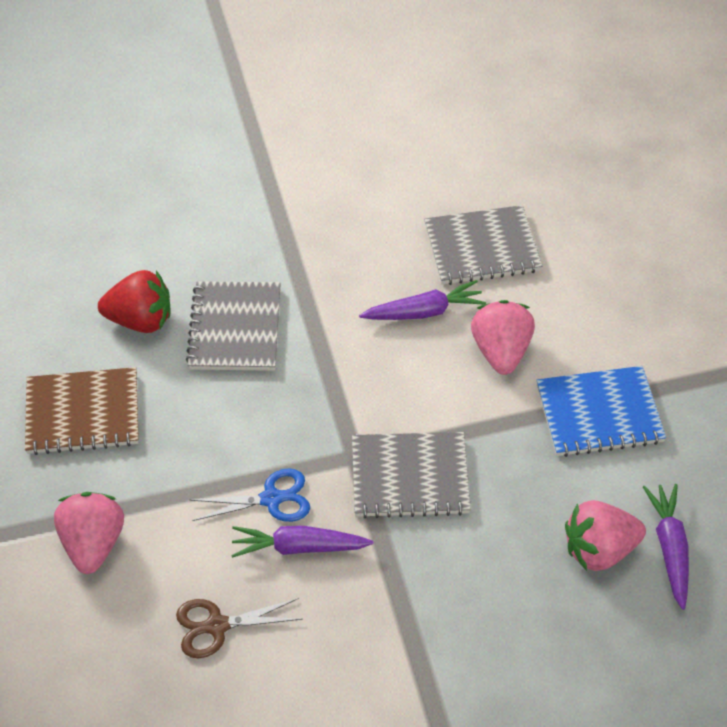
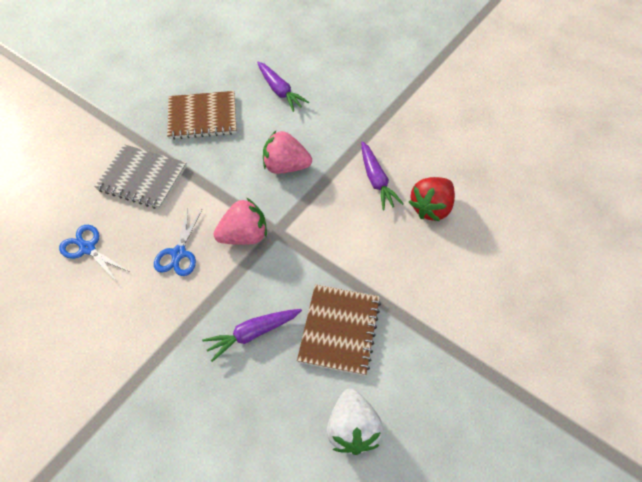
blue notebook: [536,366,666,457] = 1 -> none = 0
blue scissors: [190,468,310,522] = 1 -> [59,225,130,283] [154,208,202,276] = 2
brown notebook: [25,367,139,455] = 1 -> [167,91,237,140] [297,284,381,376] = 2
brown scissors: [176,598,303,658] = 1 -> none = 0
grey notebook: [186,281,281,371] [352,432,471,518] [424,205,542,285] = 3 -> [94,144,187,209] = 1
pink strawberry: [54,492,124,574] [471,300,535,375] [565,500,646,571] = 3 -> [213,198,267,245] [263,131,312,174] = 2
white strawberry: none = 0 -> [326,388,383,455] = 1

